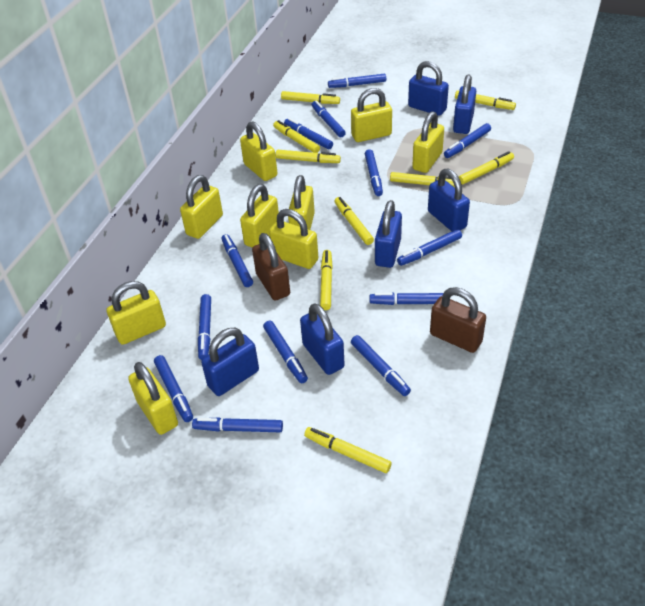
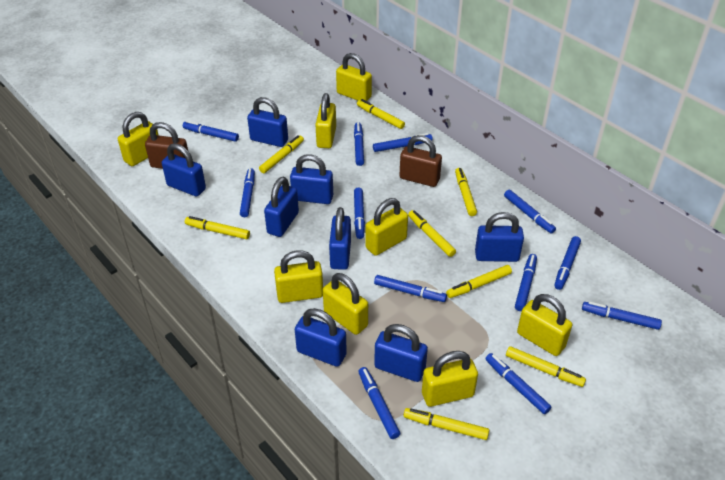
blue marker: [154,355,193,422] [192,417,283,432] [198,294,211,360] [222,234,253,287] [263,320,308,383] [284,118,333,149] [312,100,346,137] [328,74,386,88] [351,335,411,396] [365,149,383,196] [370,293,443,305] [397,229,462,266] [444,123,491,158] = 13 -> [183,121,239,142] [240,168,255,217] [354,122,364,166] [354,187,365,239] [358,367,400,439] [373,133,433,152] [374,275,447,302] [485,353,551,414] [504,190,556,234] [515,254,537,311] [554,236,581,290] [582,301,662,330] = 12
blue padlock: [201,328,259,396] [300,303,345,375] [375,200,402,268] [408,61,449,116] [428,169,470,231] [453,74,476,134] = 6 -> [162,143,206,197] [247,97,288,147] [264,177,299,237] [290,154,333,204] [295,308,347,367] [329,207,351,270] [374,324,428,382] [475,212,524,262] = 8
yellow marker: [273,120,320,153] [276,150,341,163] [281,91,340,104] [304,427,392,473] [320,250,333,310] [335,197,374,245] [390,172,455,187] [455,90,516,110] [459,151,514,184] = 9 -> [185,216,250,239] [259,135,304,173] [357,99,405,129] [403,408,489,440] [408,210,456,257] [446,265,512,298] [455,168,477,216] [506,346,586,387] = 8
yellow padlock: [107,281,166,345] [128,362,178,435] [180,175,223,239] [240,121,277,181] [240,184,279,248] [269,209,318,269] [288,175,315,230] [351,88,392,142] [412,111,444,173] = 9 -> [118,112,159,166] [274,250,323,303] [315,93,336,148] [323,273,368,335] [336,53,372,101] [365,198,408,256] [422,351,478,407] [517,294,572,356] = 8

